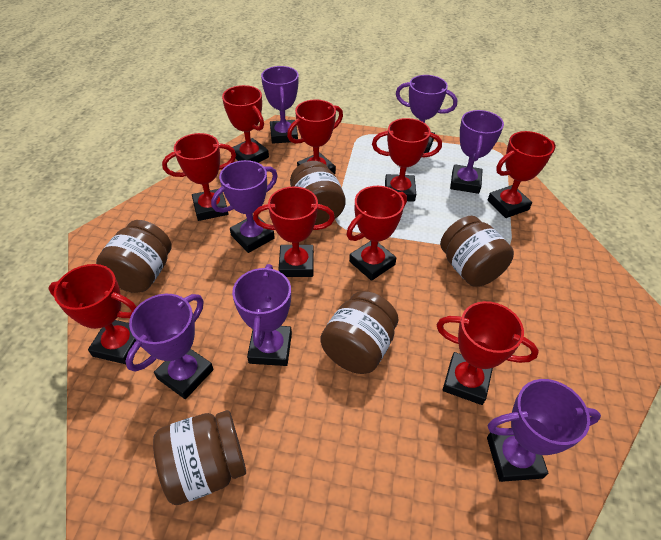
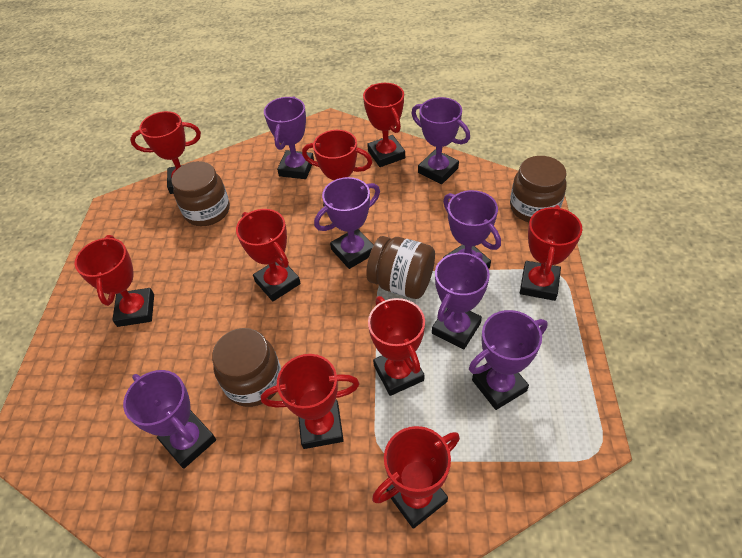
brown jar: [96,220,172,293] [153,410,246,505] [290,161,346,225] [320,291,398,374] [440,216,514,287] = 5 -> [171,161,230,226] [212,328,281,407] [366,236,435,299] [510,156,567,222] = 4

